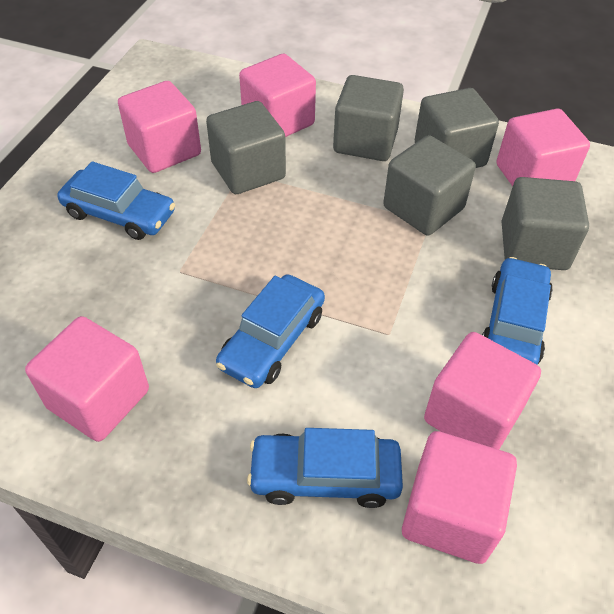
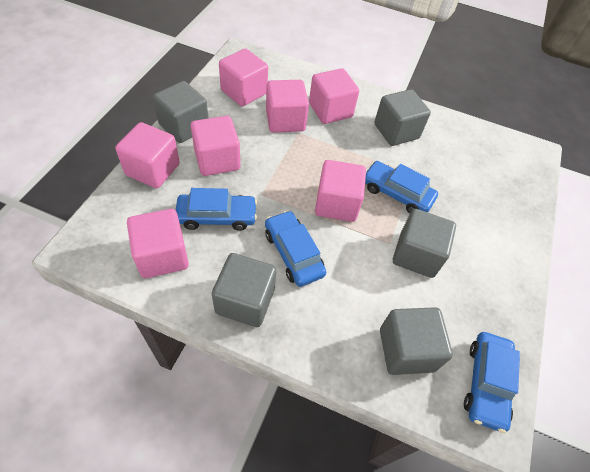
pink cube: [25,316,149,442] [118,81,201,173] [239,54,316,137] [402,431,517,564] [424,332,541,450] [497,109,590,186] = 6 -> [115,122,180,188] [127,209,189,278] [191,116,240,176] [219,49,268,106] [266,80,309,133] [309,68,359,124] [315,160,366,222] = 7

